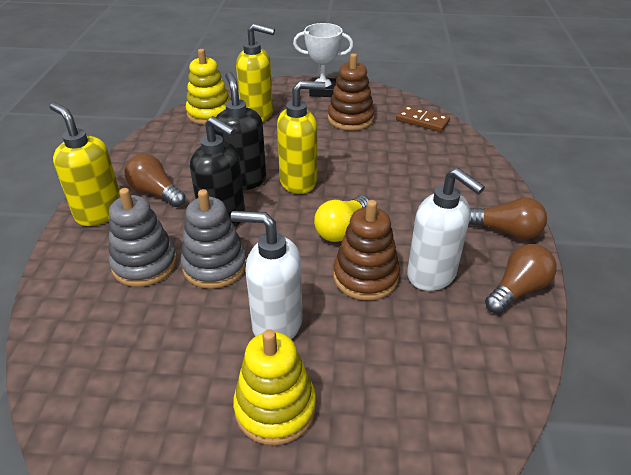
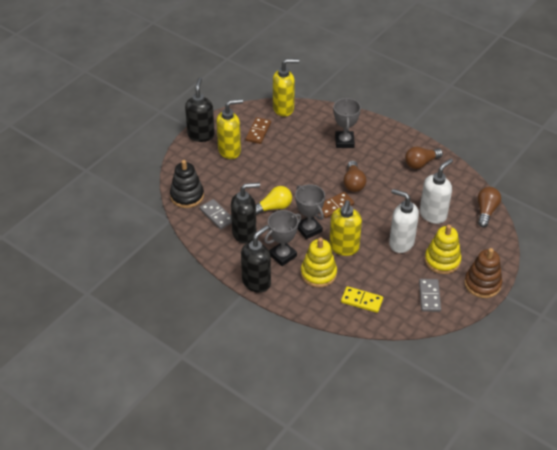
black soap dispenser: [190,116,245,227] [214,72,266,190] = 2 -> [185,78,215,142] [231,183,260,244] [241,225,271,293] = 3
black stacking toy: none = 0 -> [170,160,204,208] = 1
brown domino: [396,105,450,132] = 1 -> [246,117,271,144] [322,192,354,218] = 2
brown stacking toy: [328,53,375,131] [333,200,400,300] = 2 -> [464,248,502,298] = 1
grey domino: none = 0 -> [200,199,232,229] [419,279,441,312] = 2
grey stacking toy: [109,188,177,287] [181,189,247,289] = 2 -> none = 0
grey trophy: none = 0 -> [264,210,301,266] [295,184,325,239] [333,97,361,148] = 3
white trophy: [293,23,353,97] = 1 -> none = 0
yellow domino: none = 0 -> [341,286,383,313] = 1

